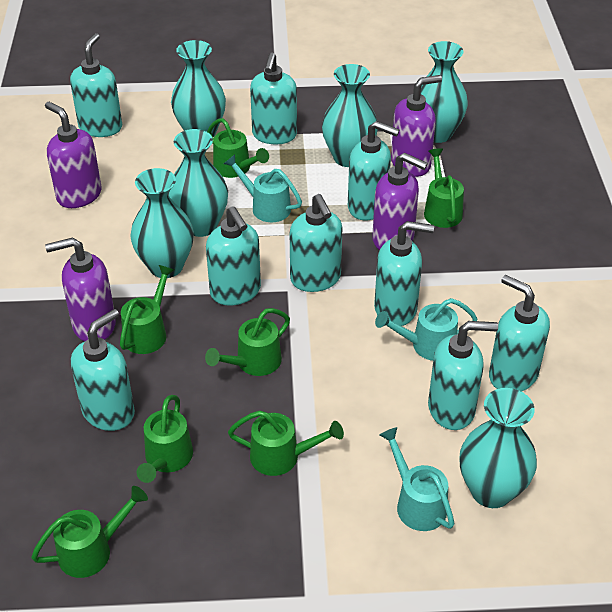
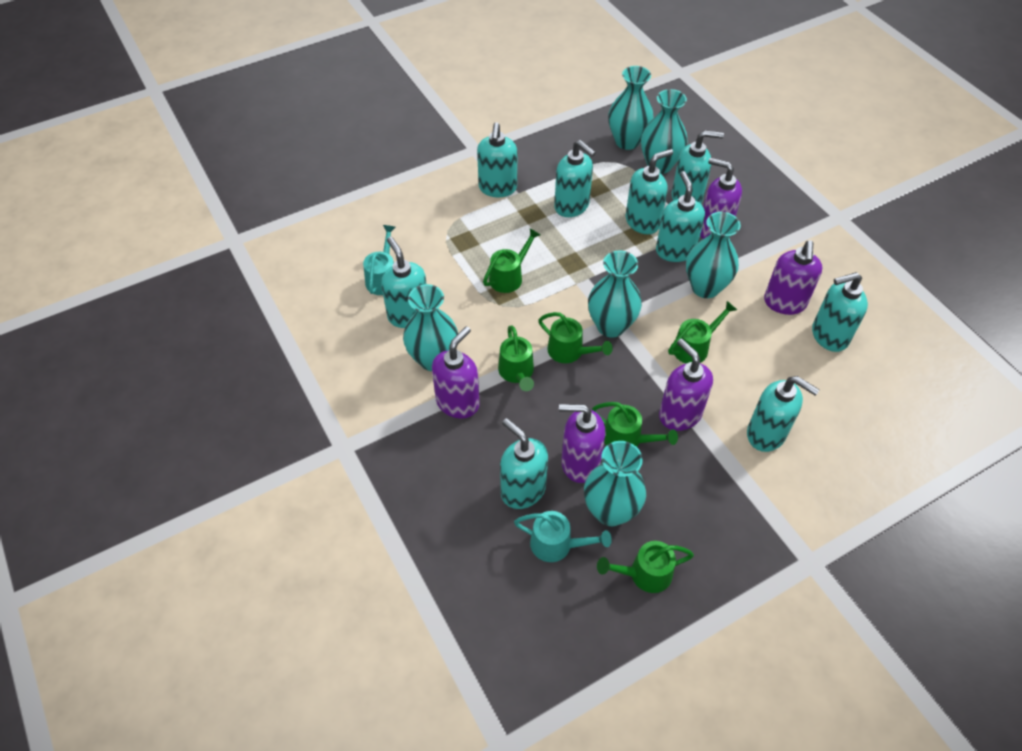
green watering can: [31,486,148,578] [120,265,174,354] [137,395,193,483] [205,308,290,376] [207,118,269,178] [228,411,344,476] [424,148,464,228] = 7 -> [483,228,540,293] [498,326,534,391] [538,312,613,363] [592,402,678,447] [597,541,694,593] [668,301,737,363] = 6
purple soap dispenser: [45,102,101,208] [45,237,116,342] [372,153,428,250] [391,75,442,177] = 4 -> [432,326,480,419] [559,404,605,483] [659,338,713,431] [700,157,742,239] [764,241,823,315] = 5
turquoise watering can: [224,154,302,222] [375,298,478,361] [380,427,455,531] = 3 -> [363,225,395,295] [514,511,612,562] = 2

